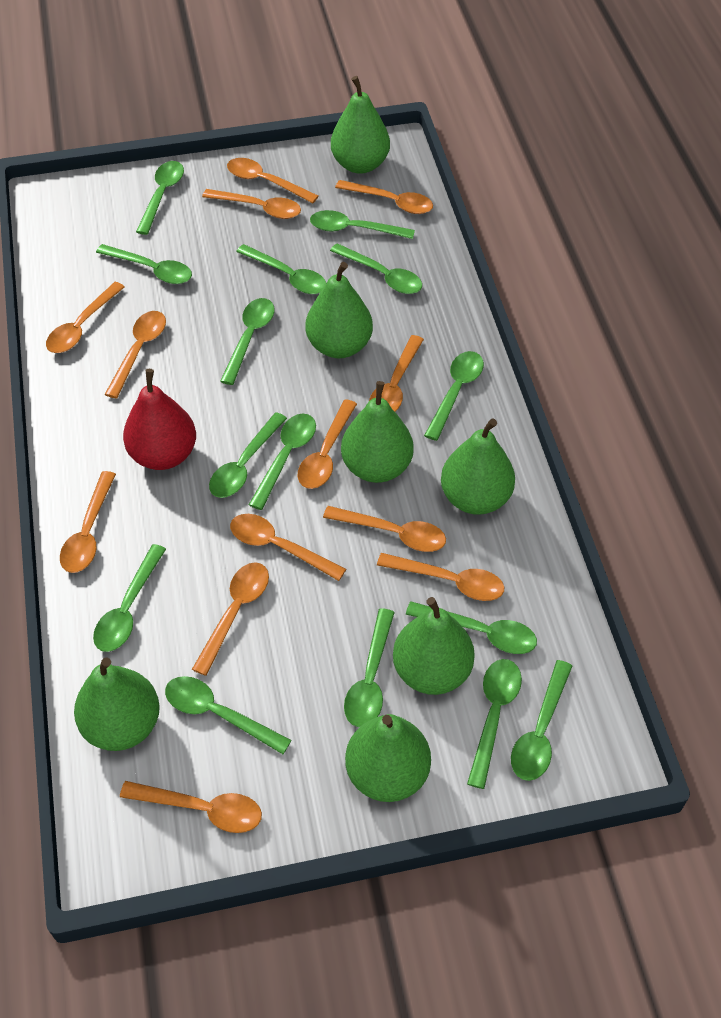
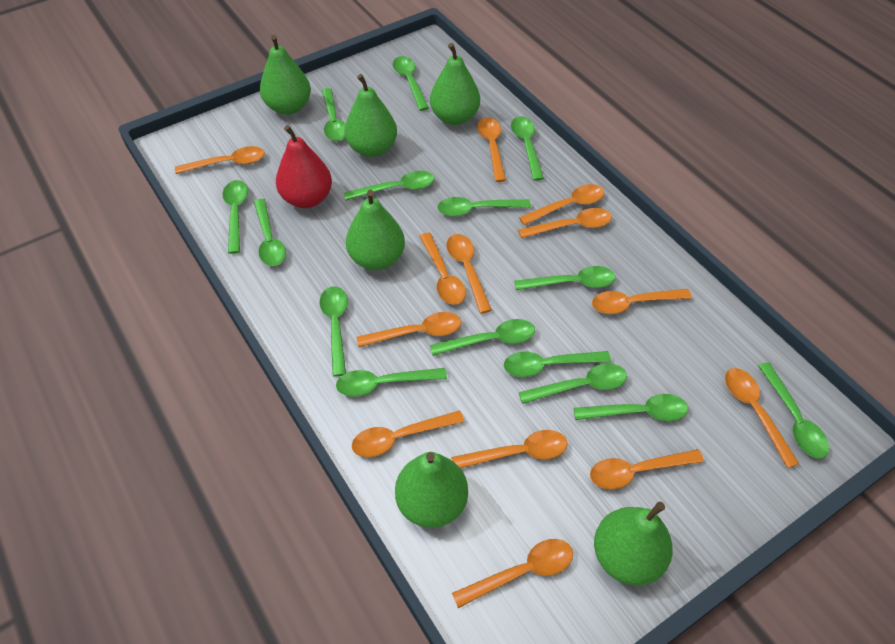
green pear: [74,657,160,751] [306,262,373,358] [331,76,390,174] [341,381,414,483] [345,714,431,802] [393,597,475,695] [441,418,515,515] = 7 -> [260,35,311,115] [345,74,397,157] [346,190,405,270] [395,452,468,528] [430,43,480,125] [594,502,673,586] = 6

